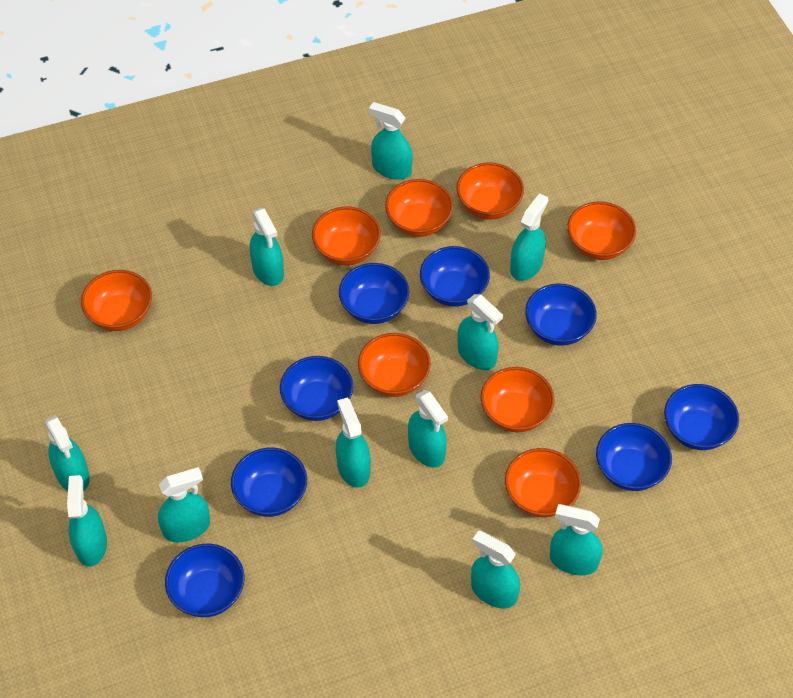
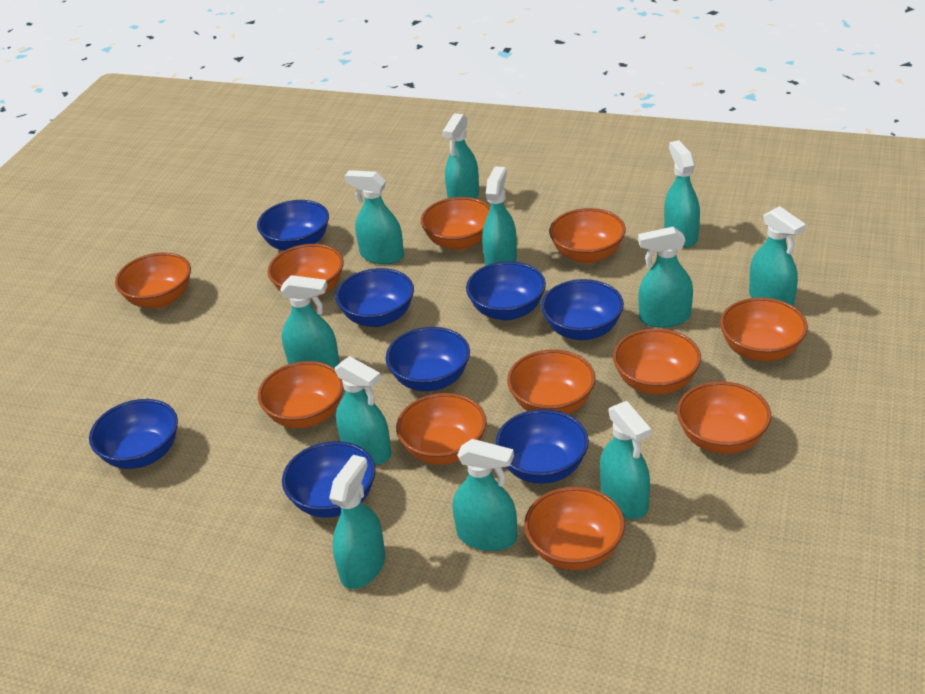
orange bowl: [81,270,152,331] [312,207,381,265] [358,333,431,397] [385,179,453,237] [457,162,524,220] [480,367,555,432] [505,448,581,517] [567,201,636,260] = 8 -> [115,252,191,308] [258,361,344,428] [268,244,344,300] [396,393,487,465] [421,197,490,250] [507,349,596,414] [524,487,625,570] [549,208,626,264] [613,328,701,395] [677,381,771,454] [720,297,808,362] = 11

